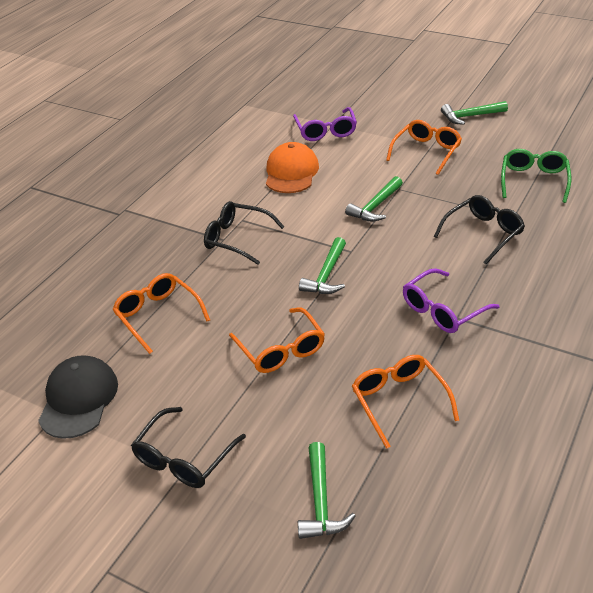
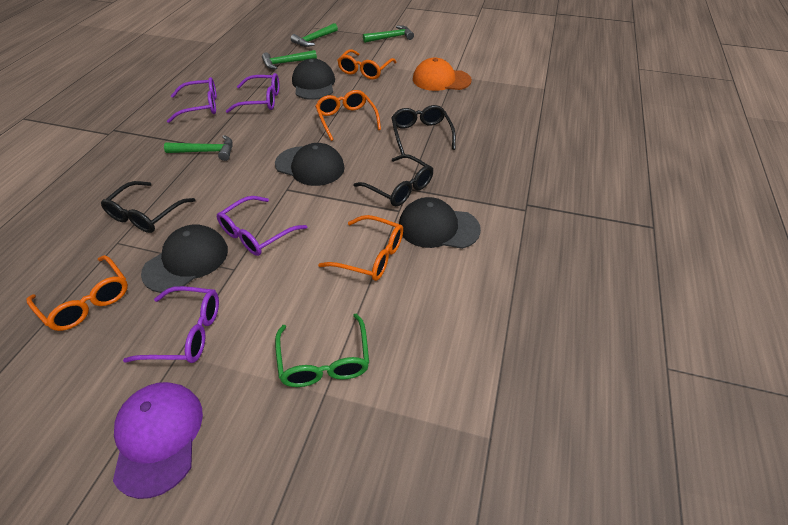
black cap: [38,355,118,439] = 1 -> [141,224,228,293] [275,143,345,186] [292,59,335,100] [399,197,481,249] = 4
purple cap: none = 0 -> [113,382,203,499] = 1
purple glasses: [293,107,357,141] [403,268,499,333] = 2 -> [123,286,219,363] [167,77,217,123] [217,196,307,256] [226,73,279,113] = 4

